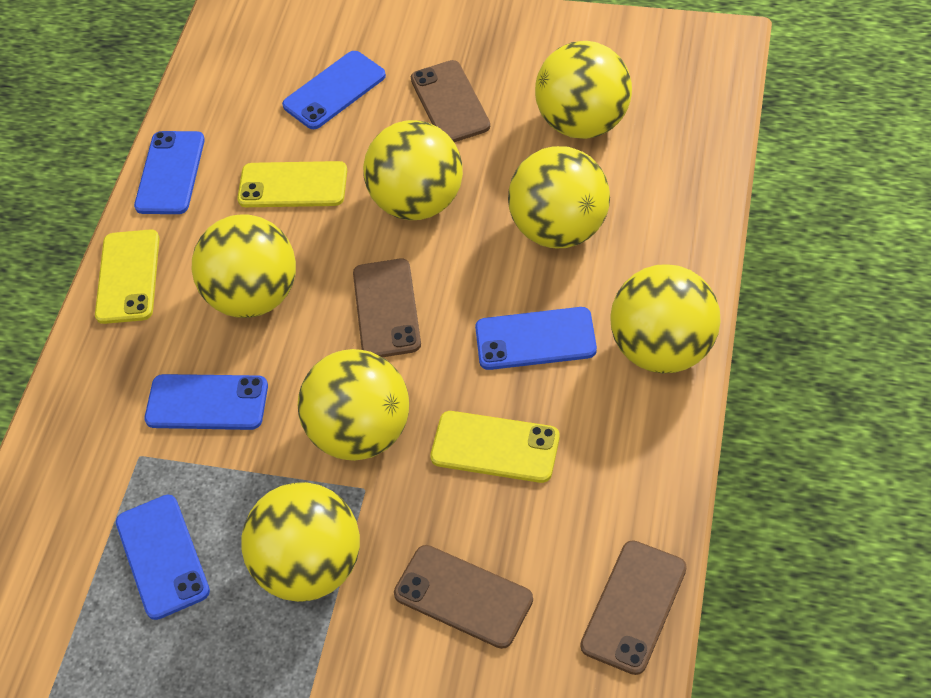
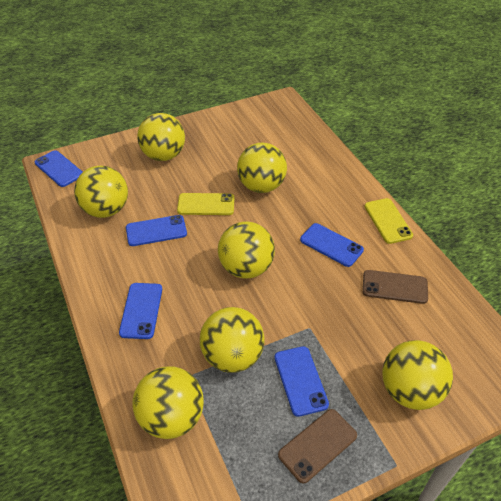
brown phone: [353,259,421,357] [394,545,533,649] [411,60,490,142] [580,540,687,675] = 4 -> [278,409,357,483] [363,270,428,304] = 2
yellow phone: [95,230,160,324] [237,161,347,207] [430,411,560,483] = 3 -> [177,193,234,215] [364,198,413,244] = 2

